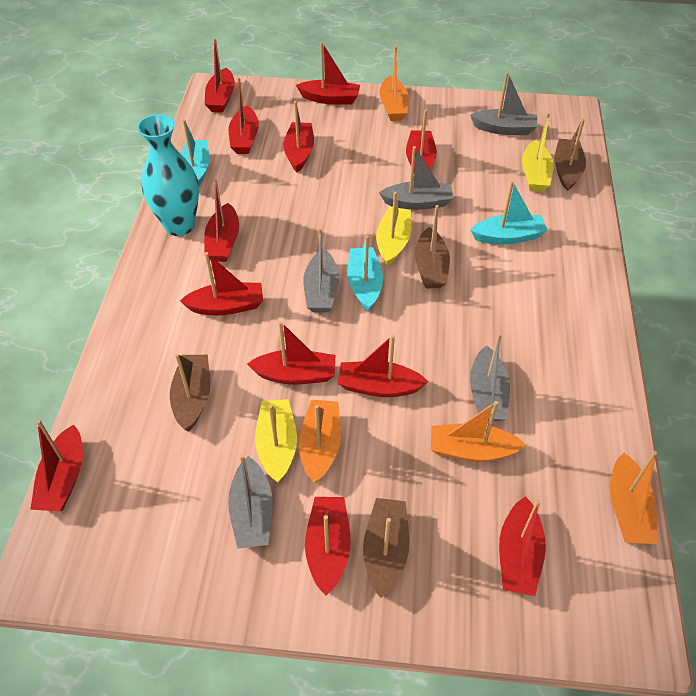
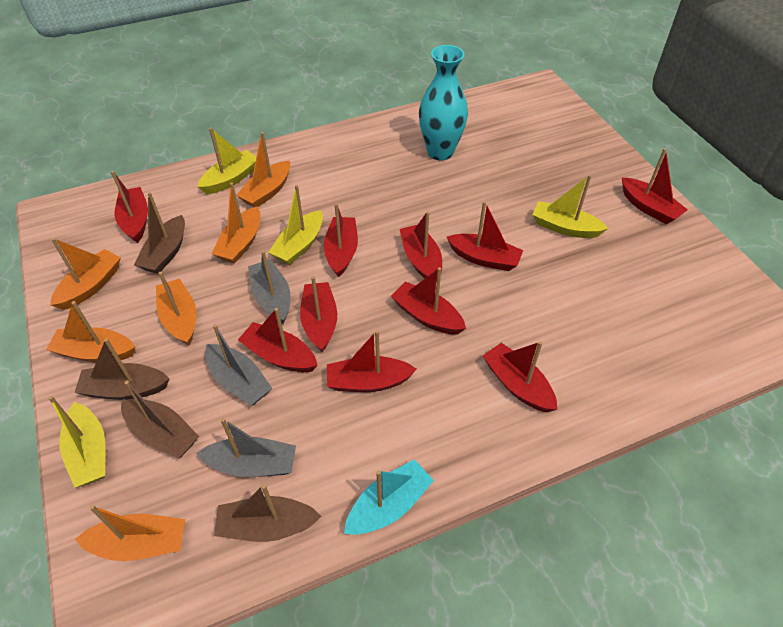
grey boat: [228,455,273,549] [303,228,339,313] [379,146,453,210] [470,72,537,135] [470,333,510,421] = 5 -> [196,418,296,477] [205,324,272,406] [248,250,290,324] = 3
orange boat: [299,400,341,483] [379,46,409,121] [431,401,526,462] [610,451,657,544] = 4 -> [46,301,135,363] [50,238,121,310] [75,505,185,561] [156,272,196,345] [212,182,260,264] [236,132,290,207] = 6
red boat: [30,420,83,511] [180,252,263,316] [204,179,239,262] [205,38,235,113] [228,77,259,154] [247,321,335,385] [283,101,314,172] [296,42,360,105] [305,497,351,596] [338,335,428,397] [406,109,437,174] [499,496,546,596] = 12 -> [111,171,148,243] [238,308,318,372] [300,276,337,352] [324,203,358,277] [327,330,417,392] [391,267,466,335] [400,211,442,282] [447,201,523,271] [483,341,557,412] [622,148,688,224] = 10
turquoise boat: [181,120,209,186] [347,235,383,311] [470,181,548,245] = 3 -> [344,459,434,535] = 1
yellow boat: [255,399,297,483] [376,192,411,266] [522,113,554,192] = 3 -> [48,396,106,488] [197,127,256,194] [268,185,323,265] [532,175,608,238] = 4

